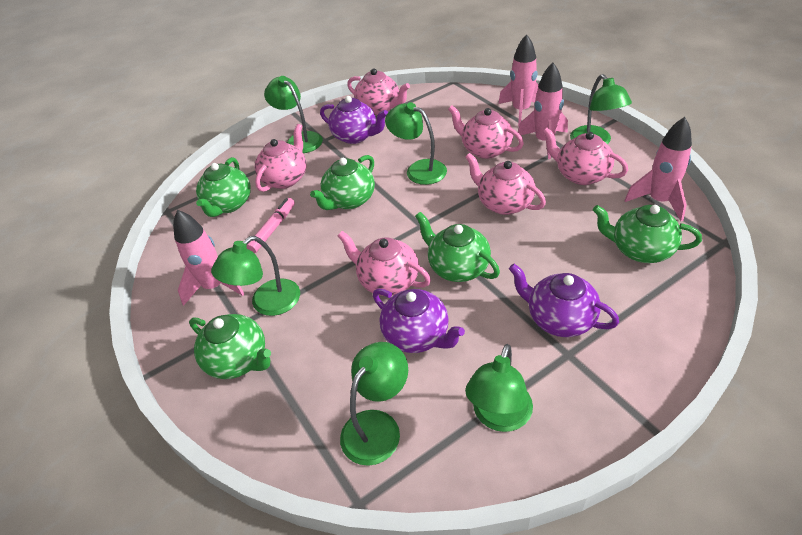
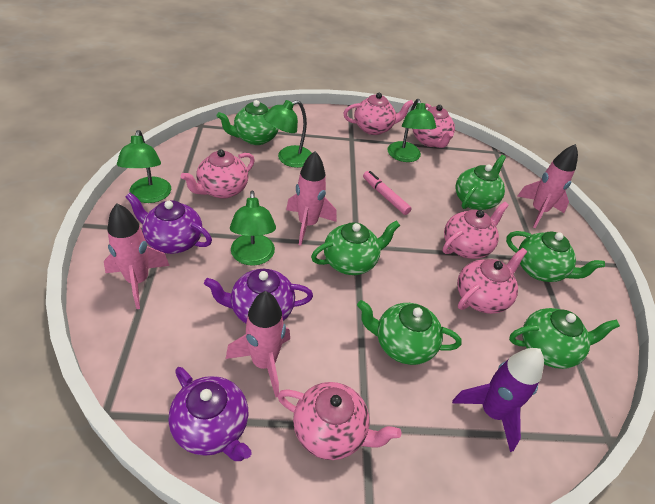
green lamp: [211,236,300,316] [264,76,323,153] [340,342,408,466] [385,102,447,185] [465,344,533,432] [570,74,632,144] = 6 -> [117,130,171,203] [230,191,276,266] [264,100,312,168] [387,99,436,162] = 4
green teapot: [189,314,271,379] [196,157,251,217] [310,155,375,210] [415,212,500,282] [593,205,702,263] = 5 -> [217,100,279,145] [311,220,400,275] [357,300,462,365] [455,155,506,210] [506,231,605,282] [509,308,620,369] = 6
purple rocket: none = 0 -> [452,348,544,452] = 1

